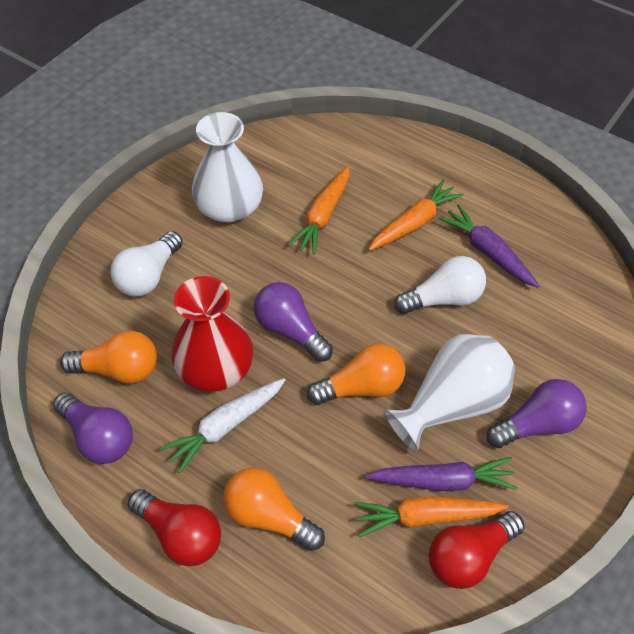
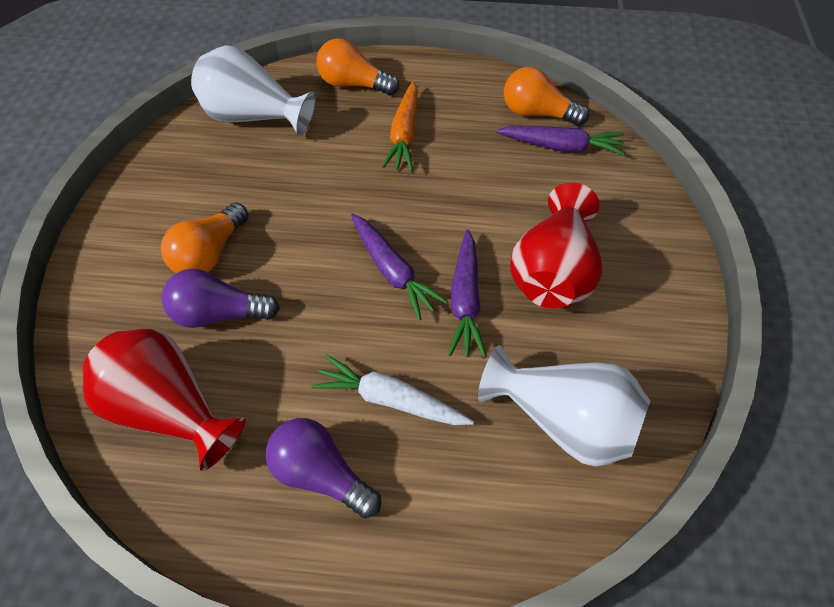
orange carrot: [288,166,349,255] [354,496,508,537] [368,179,464,251] = 3 -> [382,81,418,171] = 1
purple carrot: [365,457,517,491] [438,204,540,288] = 2 -> [351,214,448,320] [448,229,486,357] [496,126,625,155] = 3
purple light bulb: [53,392,133,464] [254,282,333,362] [487,379,587,448] = 3 -> [161,269,280,328] [266,418,381,518] = 2
red light bulb: [128,489,221,566] [429,511,524,589] = 2 -> none = 0
red vase: [171,276,253,392] = 1 -> [83,329,246,471] [510,183,602,309] = 2
white light bulb: [110,231,183,296] [394,256,486,314] = 2 -> none = 0

